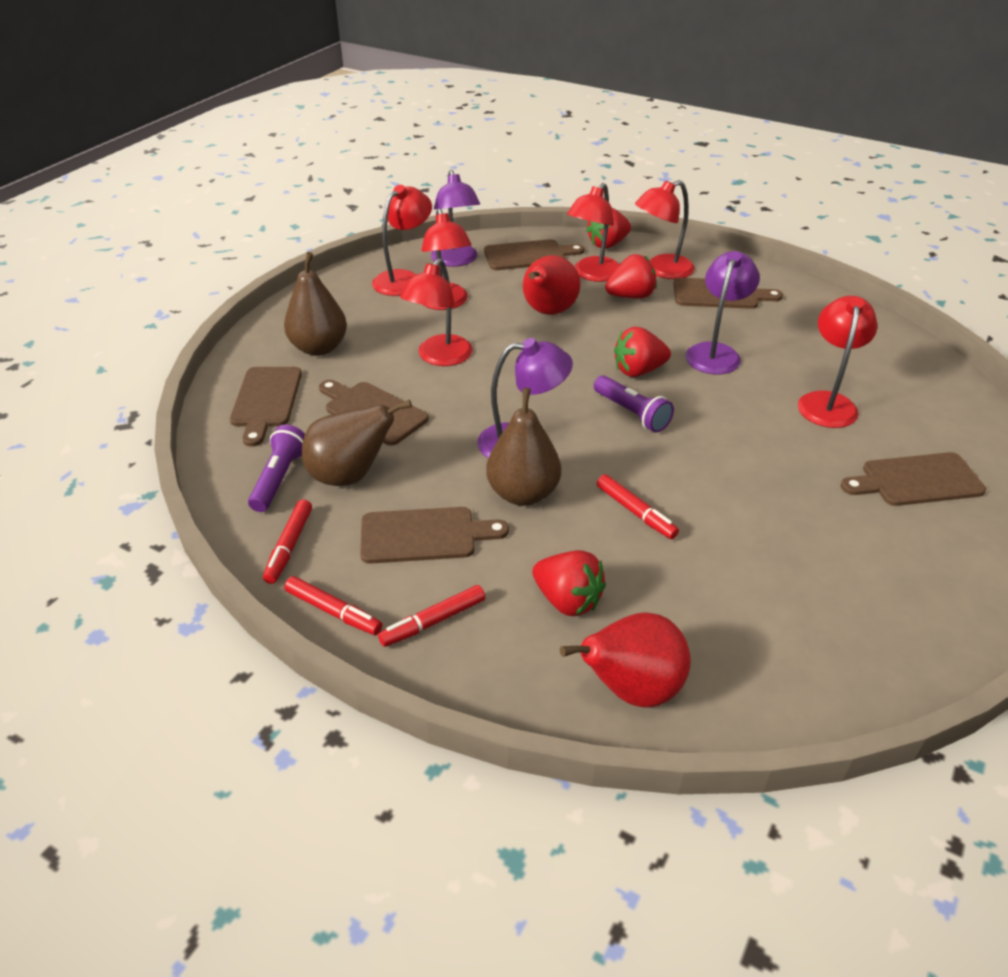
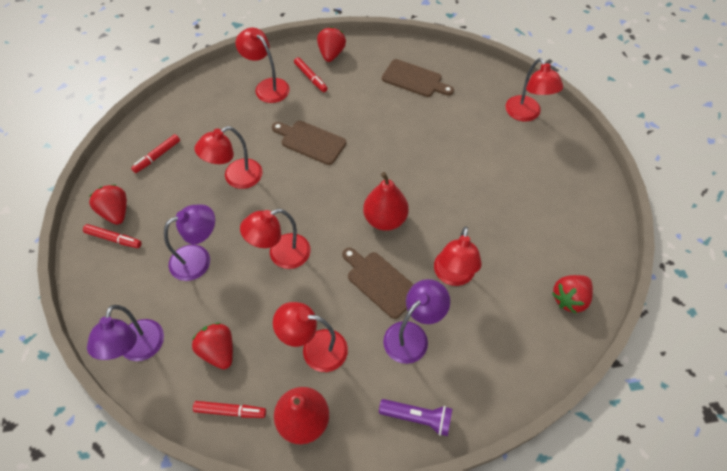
brown cutting board: [230,367,302,447] [319,380,429,445] [360,507,509,564] [484,239,585,270] [674,278,783,309] [841,452,986,506] = 6 -> [272,121,346,165] [342,248,414,319] [382,59,454,97] = 3
brown pear: [284,252,347,356] [302,399,412,486] [486,388,561,506] = 3 -> none = 0
purple flashlight: [248,425,305,512] [594,375,674,433] = 2 -> [379,399,452,436] = 1

